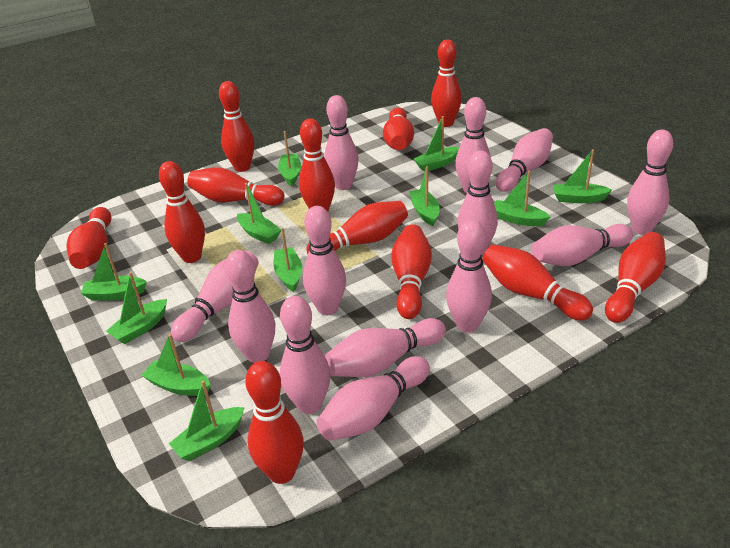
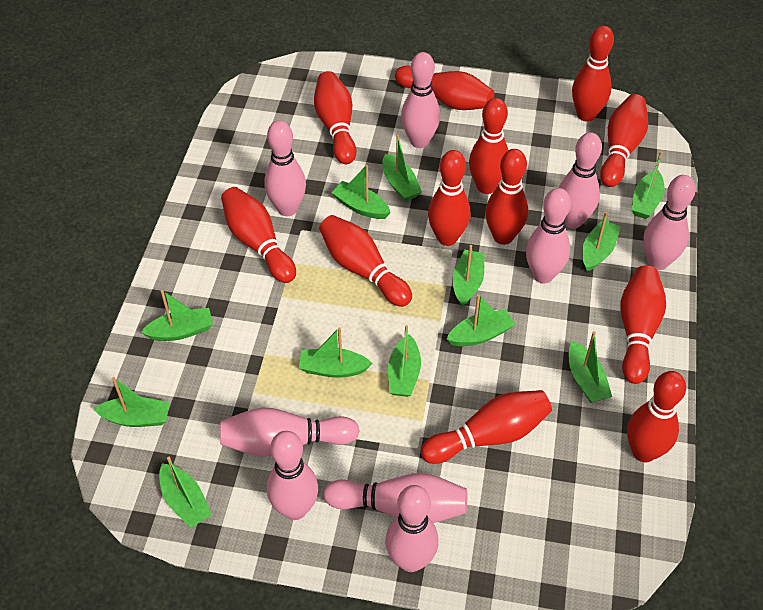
green boat: [81,243,147,300] [106,272,167,344] [141,334,211,396] [169,381,245,461] [237,183,281,244] [273,228,302,292] [278,131,301,186] [410,166,440,226] [414,116,459,172] [494,171,550,226] [553,149,612,203] = 11 -> [94,377,170,427] [141,290,213,341] [159,457,212,528] [299,327,372,378] [331,165,391,219] [383,134,422,201] [388,325,421,397] [447,294,515,346] [452,245,484,306] [569,331,612,403] [582,212,621,272] [632,151,665,219] = 12
pink bowling pin: [171,251,259,342] [225,250,275,363] [280,296,330,414] [303,206,346,315] [316,356,430,441] [324,95,359,190] [325,318,446,377] [446,219,492,333] [455,97,491,193] [457,151,498,255] [496,128,553,192] [531,224,633,266] [627,130,673,235] = 13 -> [220,407,360,457] [264,120,306,216] [267,431,318,520] [323,473,467,523] [385,485,439,572] [401,52,440,148] [526,188,571,284] [559,132,602,228] [643,175,696,270] = 9

